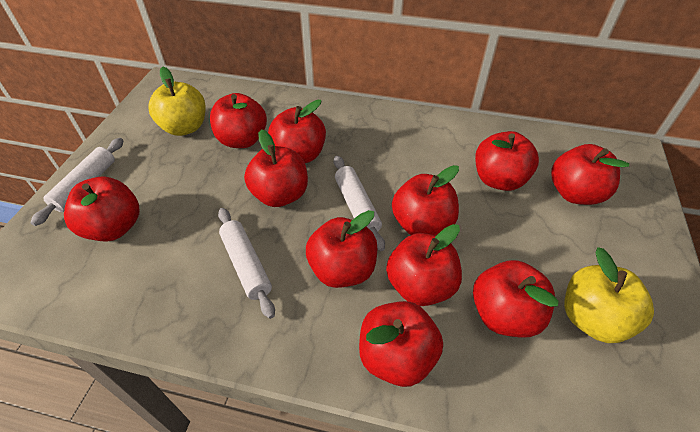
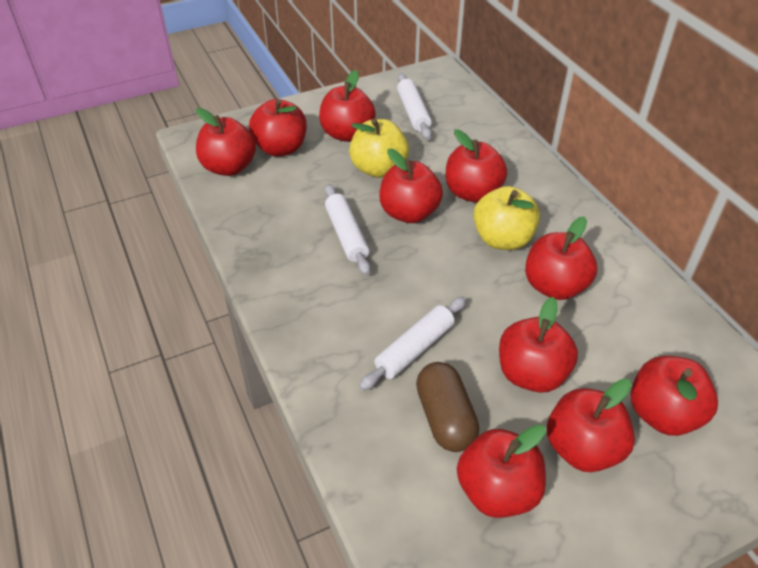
brown capsule: none = 0 -> [416,362,479,452] = 1
red apple: [64,177,139,241] [210,93,267,148] [244,129,308,207] [268,100,326,163] [306,210,377,288] [359,301,443,387] [386,224,462,306] [392,165,459,236] [473,260,559,337] [475,131,539,191] [551,144,629,205] = 11 -> [196,108,256,176] [249,99,307,157] [319,70,376,142] [379,148,443,223] [446,129,507,202] [457,425,546,518] [499,297,578,393] [525,216,597,300] [547,379,635,472] [630,356,718,436] = 10

